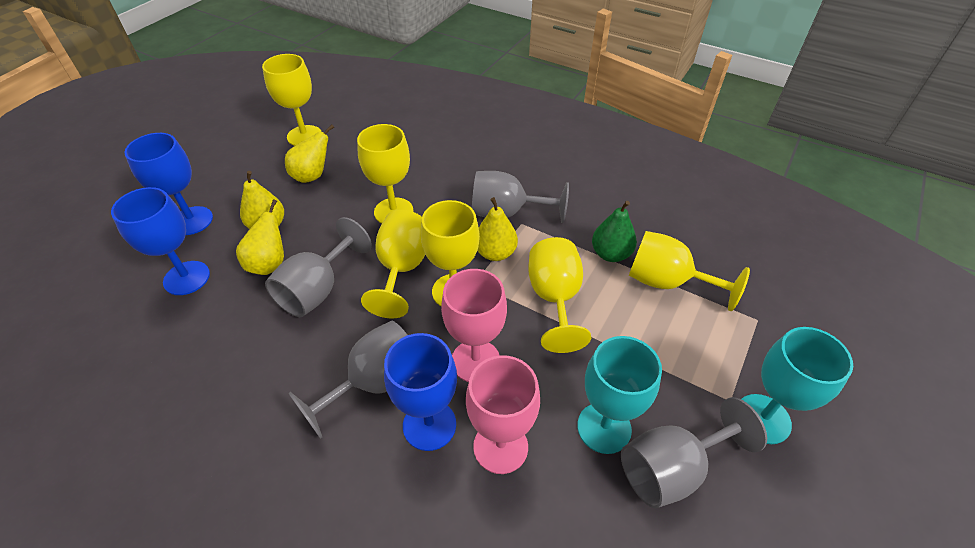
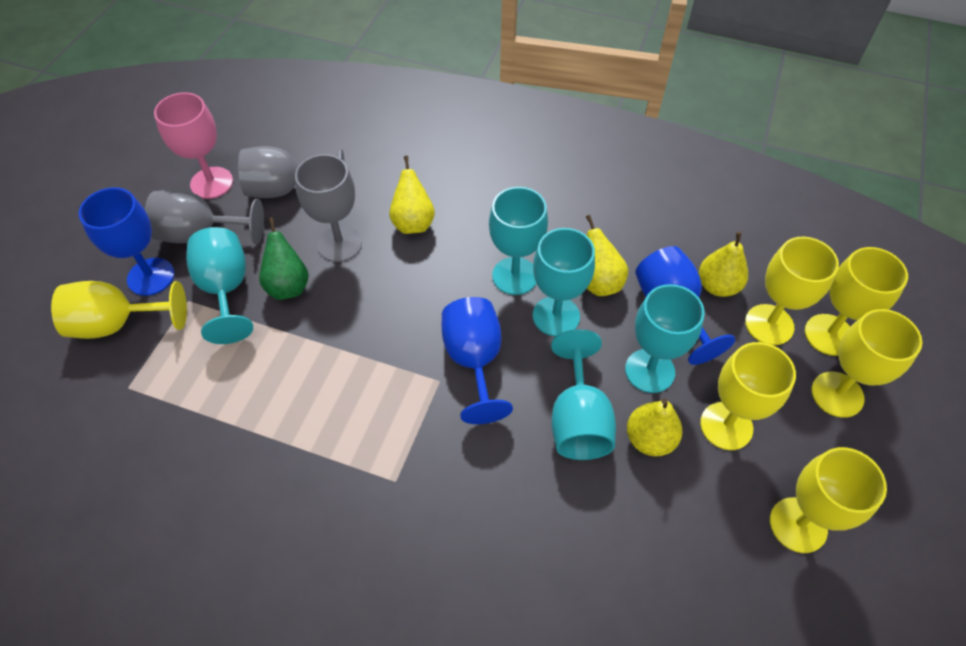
grey goblet: [265,217,372,317] [288,321,407,439] [472,171,569,223] [621,397,767,508] = 4 -> [145,190,264,244] [238,146,345,198] [295,154,362,262] = 3
pink goblet: [441,269,507,382] [466,355,540,474] = 2 -> [154,92,233,199] = 1
turquoise goblet: [577,336,662,454] [741,327,853,444] = 2 -> [186,227,253,344] [489,187,548,295] [533,228,595,336] [551,329,616,460] [625,284,705,393] = 5

